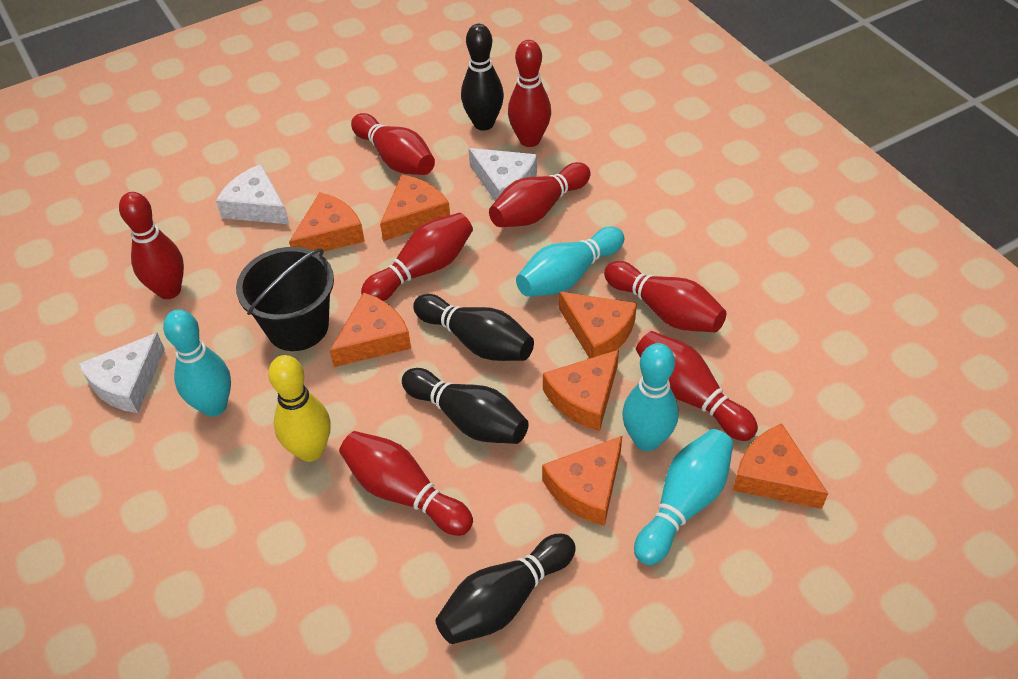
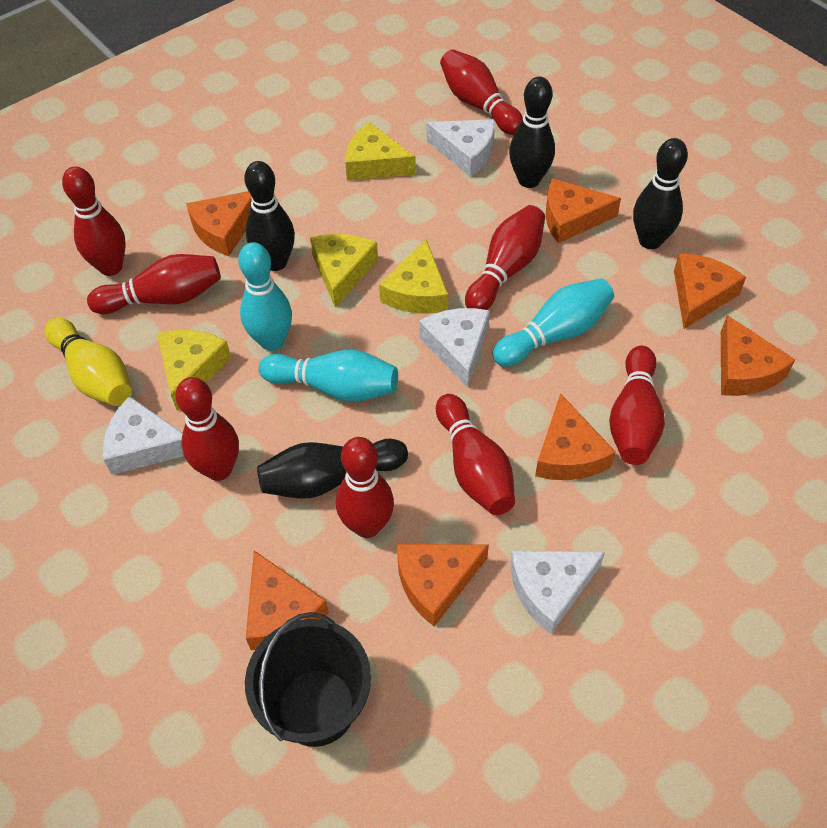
turquoise bowling pin: [163,309,231,417] [516,226,624,297] [622,343,679,451] [634,429,734,565] = 4 -> [238,242,292,351] [259,350,398,402] [492,278,614,367] = 3
white cheese: [79,333,165,413] [216,164,289,224] [469,148,537,201] = 3 -> [103,396,184,475] [419,308,490,388] [426,119,495,177] [510,550,605,634] = 4
yellow cheese: none = 0 -> [157,330,231,411] [310,234,378,308] [345,122,416,181] [379,240,448,313] = 4

